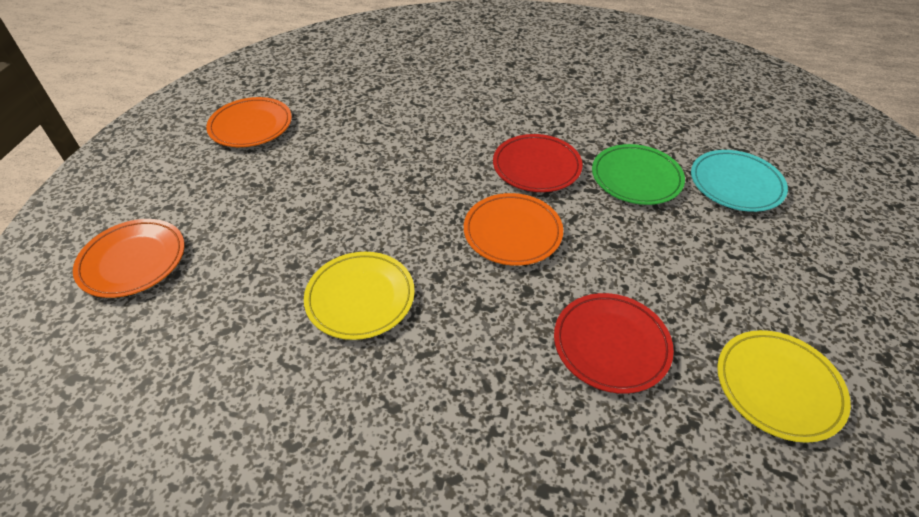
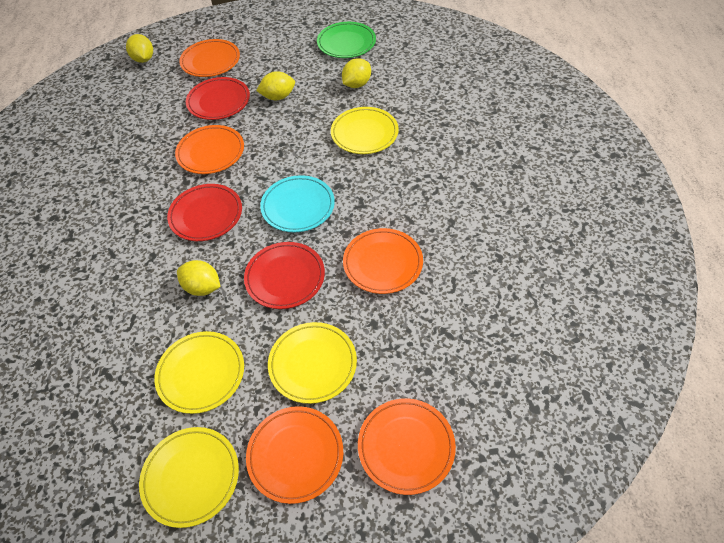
orange plate: [73,219,185,298] [206,97,292,147] [464,193,563,266] = 3 -> [175,125,244,174] [179,39,240,77] [246,406,343,504] [343,228,423,294] [358,398,456,495] = 5
red plate: [493,134,583,192] [554,293,674,394] = 2 -> [167,184,242,241] [186,77,250,120] [244,242,325,309] = 3
yellow lemon: none = 0 -> [126,34,153,63] [177,260,220,296] [256,71,295,100] [342,58,371,88] = 4
yellow plate: [304,252,415,340] [717,330,851,443] = 2 -> [139,427,239,528] [154,331,244,414] [268,322,357,404] [331,107,399,154] = 4

